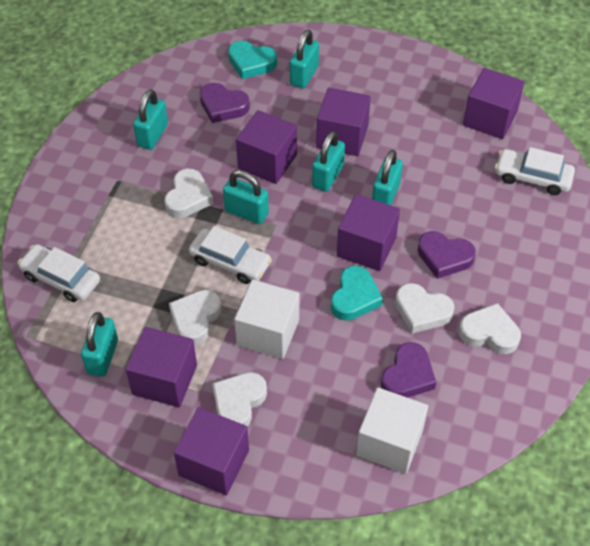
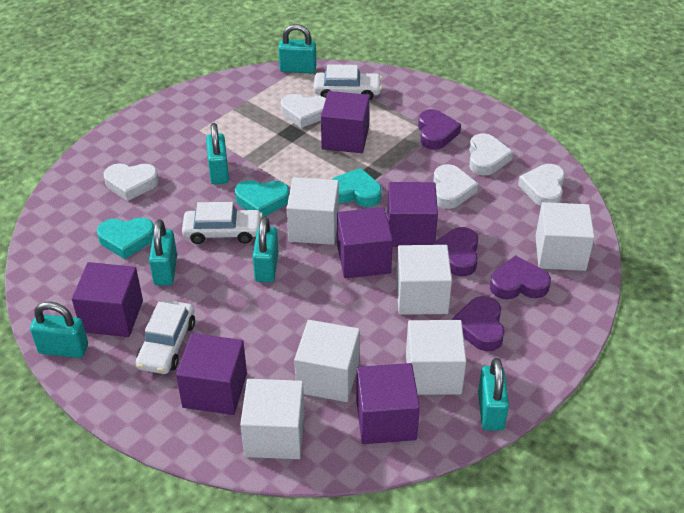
purple heart: [200,83,250,123] [381,342,436,398] [418,231,476,279] = 3 -> [418,109,461,150] [431,227,478,276] [452,296,505,351] [490,255,551,300] = 4
turquoise heart: [228,41,277,79] [331,266,383,321] = 2 -> [97,217,154,259] [235,180,289,217] [331,168,382,207] = 3
white cube: [234,279,299,359] [356,387,428,474] = 2 -> [240,379,305,459] [287,177,339,245] [294,320,360,402] [396,245,452,315] [406,320,466,395] [536,202,595,271] = 6

